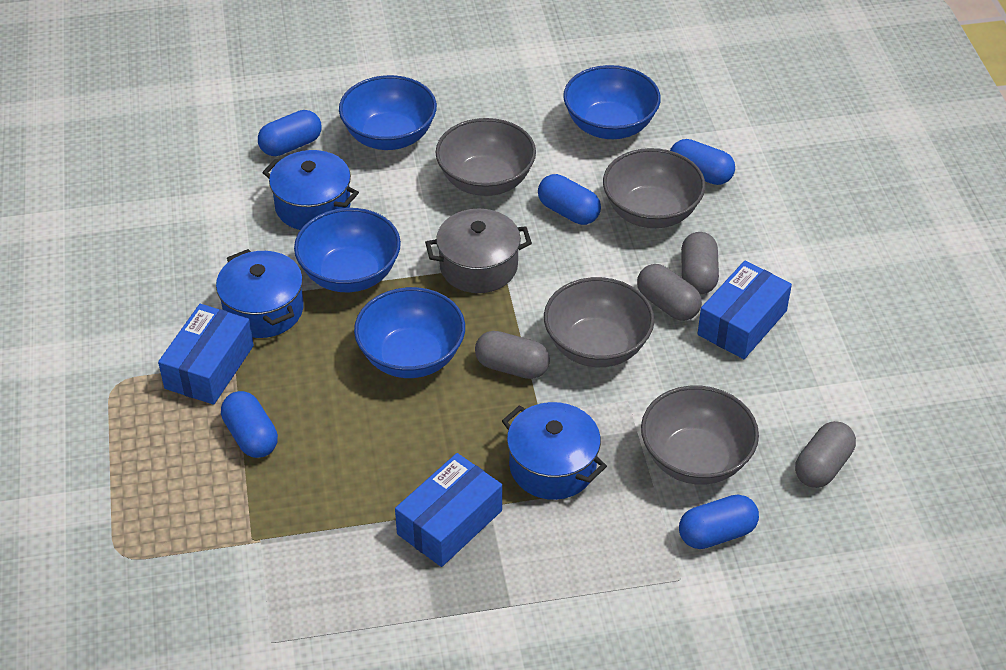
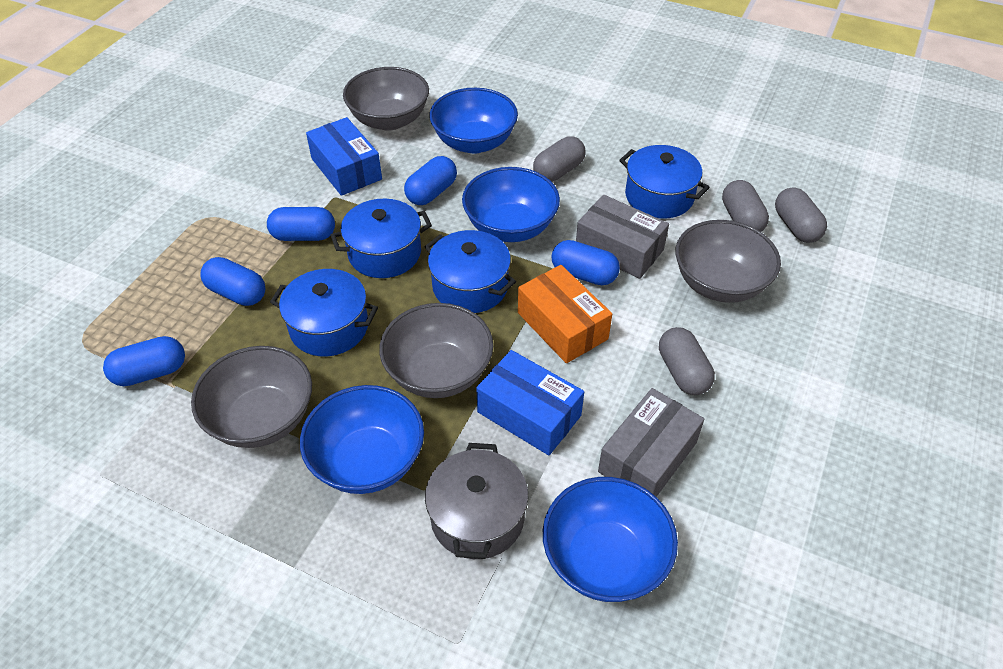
blue box: [158,304,254,405] [395,453,502,567] [698,260,792,359] = 3 -> [306,117,382,196] [476,350,584,455] = 2
blue pot: [216,249,304,338] [262,150,359,230] [502,402,607,500] = 3 -> [270,269,378,356] [331,199,432,278] [425,230,516,313] [619,145,710,218] = 4
grey box: none = 0 -> [576,195,669,279] [598,388,704,497] = 2
orange box: none = 0 -> [518,265,612,363] = 1

